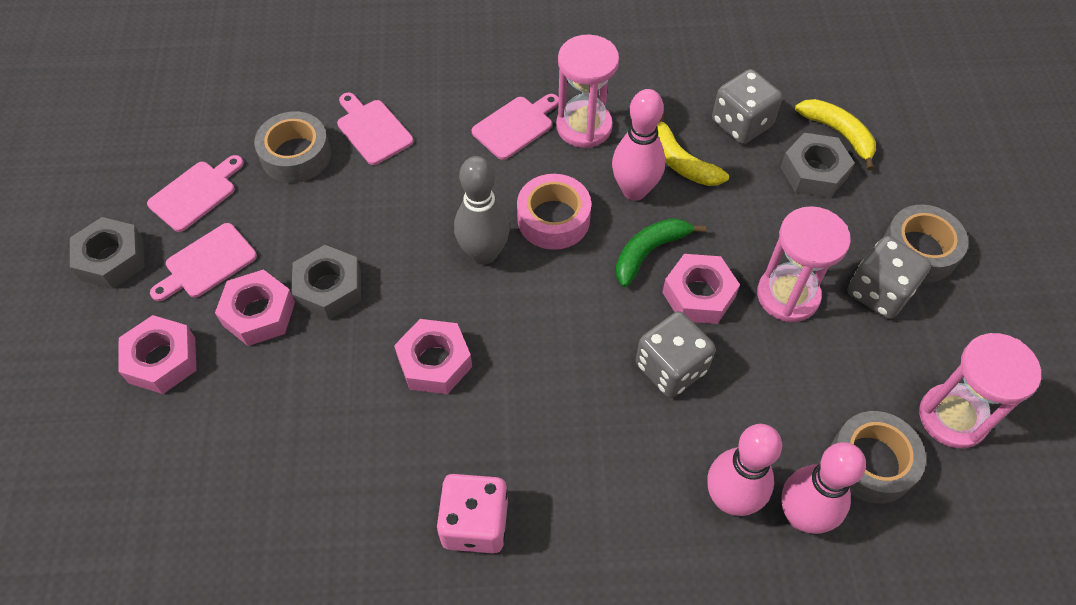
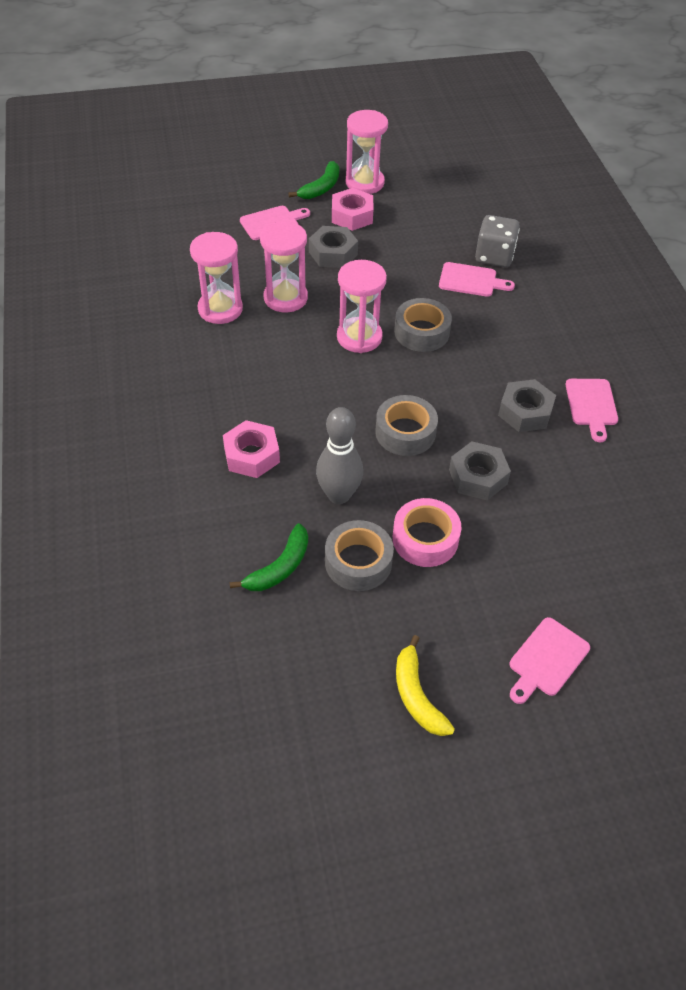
green banana: [616,218,706,287] = 1 -> [229,523,308,591] [288,161,339,199] = 2
grey dice: [636,311,716,398] [712,69,782,144] [848,236,931,319] = 3 -> [475,215,520,267] = 1
pink bowling pin: [612,89,665,200] [707,424,782,516] [781,442,866,534] = 3 -> none = 0
pink dice: [437,474,508,553] = 1 -> none = 0
pink hourglass: [556,35,619,148] [757,206,851,322] [919,333,1041,448] = 3 -> [190,232,243,324] [260,221,308,313] [337,260,387,353] [346,110,388,194] = 4
pink nut: [118,315,197,394] [215,269,295,346] [394,319,472,394] [662,254,740,324] = 4 -> [223,420,280,478] [332,188,373,231] = 2
yellow banana: [657,113,729,186] [795,99,876,170] = 2 -> [396,635,455,736] = 1

